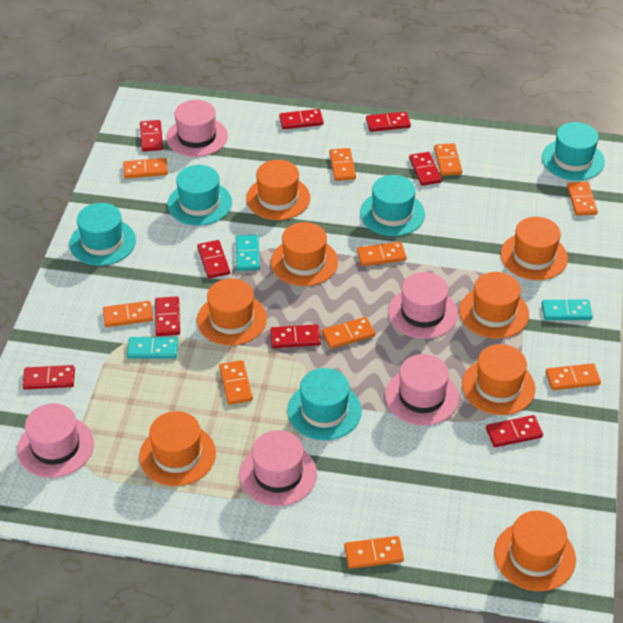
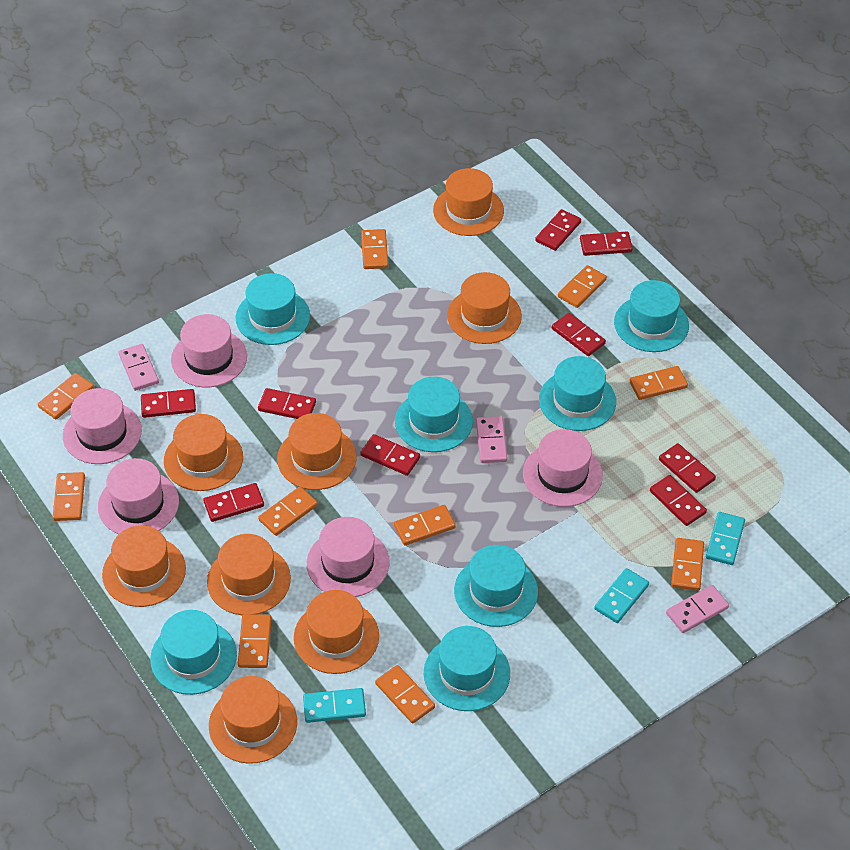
pink domino: none = 0 -> [119,344,159,391] [476,416,507,463] [666,585,729,633] = 3
turquoise hat: [69,203,136,266] [167,165,232,226] [287,368,362,440] [360,175,425,236] [542,122,605,181] = 5 -> [150,610,237,695] [236,273,310,345] [395,377,473,452] [424,626,510,711] [454,545,538,627] [539,356,616,431] [614,280,689,352] = 7

